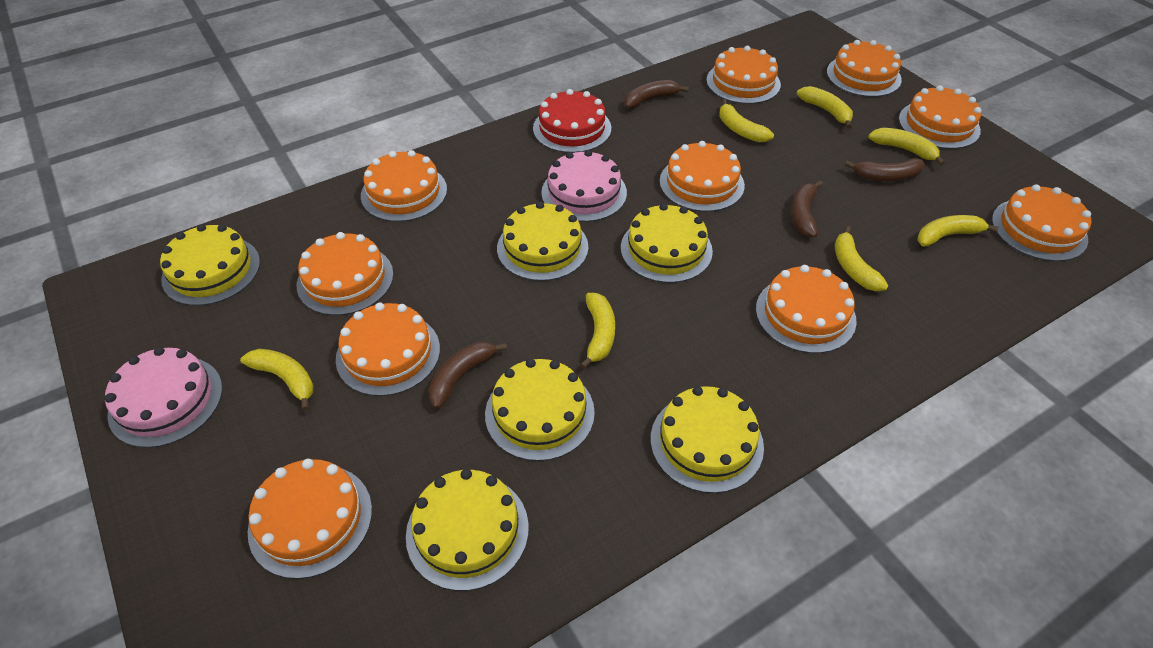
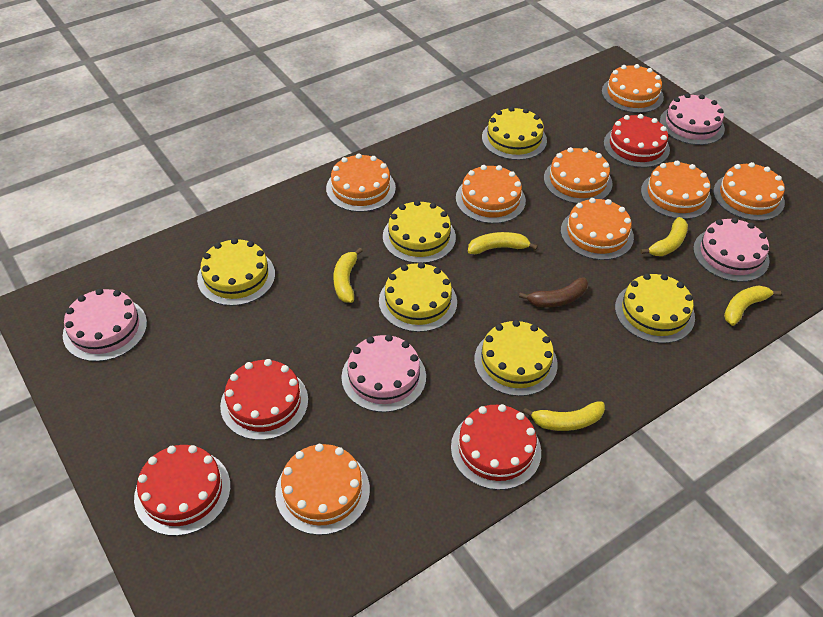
brown banana: [428,342,507,409] [624,80,689,109] [791,180,823,237] [845,158,925,181] = 4 -> [519,277,588,308] = 1
orange cake: [248,459,372,579] [297,232,394,316] [336,303,440,396] [361,150,447,222] [660,141,745,212] [706,46,781,104] [756,265,857,353] [827,40,902,97] [899,85,982,149] [992,184,1092,261] = 10 -> [275,444,370,535] [326,153,396,212] [456,165,526,224] [544,147,613,204] [561,198,634,260] [602,64,664,113] [641,161,712,219] [713,162,785,221] = 8
pink cake: [105,347,222,448] [541,150,627,222] = 2 -> [63,288,147,362] [341,334,426,412] [660,93,725,145] [693,218,769,282] = 4
red cake: [533,89,611,153] = 1 -> [134,445,231,536] [220,359,308,440] [451,404,541,490] [604,114,670,168] = 4
yellow banana: [240,349,314,411] [580,293,615,369] [719,99,774,142] [797,86,853,129] [835,226,888,291] [868,128,945,166] [917,215,998,247] = 7 -> [334,248,363,303] [468,232,538,254] [523,401,605,431] [640,217,688,256] [724,285,781,326] = 5

